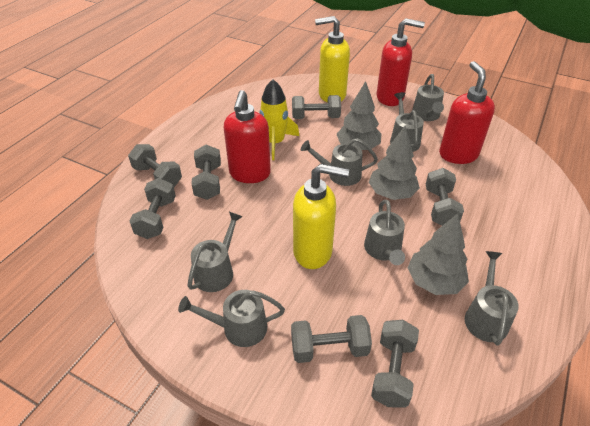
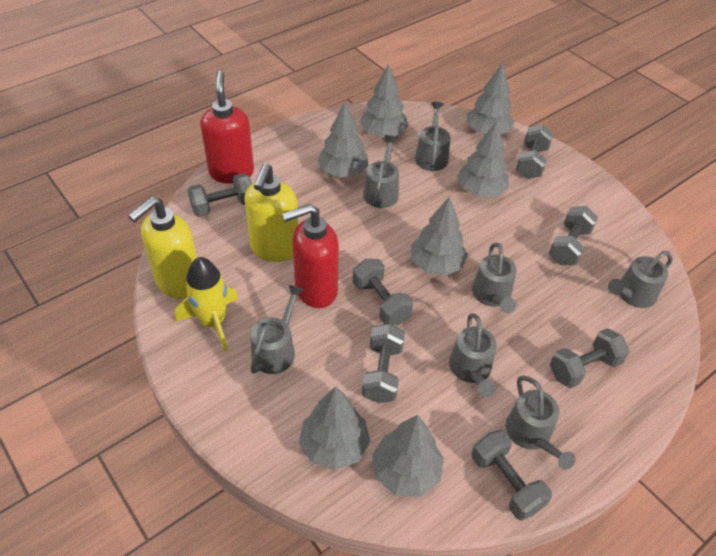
grey tree: [337,81,382,150] [369,126,420,200] [408,213,469,295] = 3 -> [299,386,370,470] [317,102,368,177] [360,64,408,137] [372,415,444,497] [411,196,468,276] [457,122,508,197] [466,63,514,135] = 7
red soap dispenser: [224,90,271,183] [377,18,425,106] [439,61,495,164] = 3 -> [200,71,254,184] [282,204,339,308] = 2

